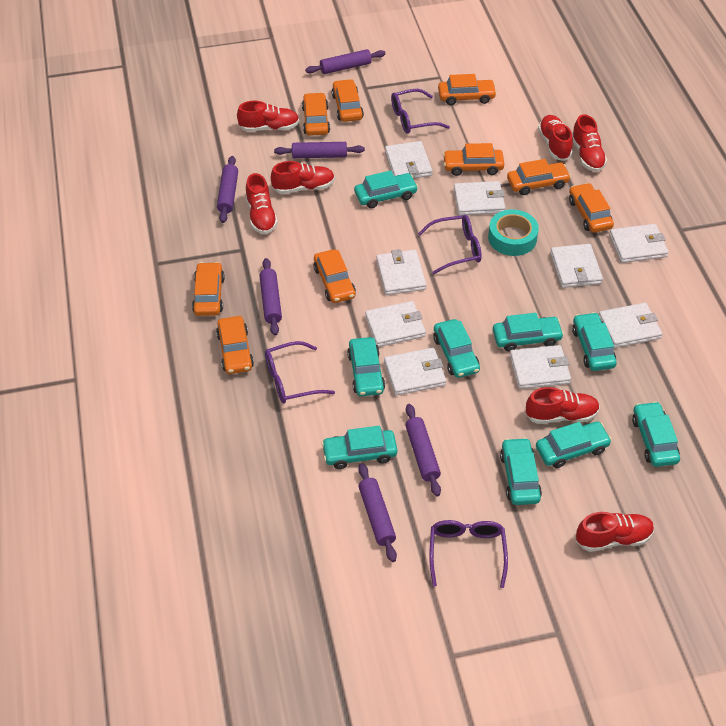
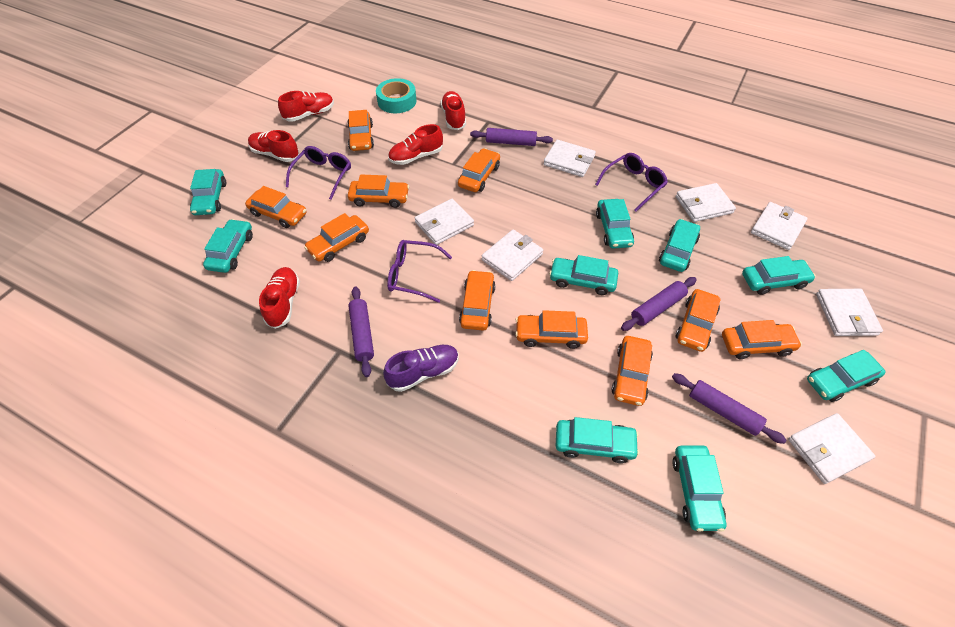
orange car: [192,262,225,316] [216,316,254,374] [302,92,330,136] [313,249,356,303] [332,79,364,122] [438,74,497,105] [443,143,504,176] [507,159,571,195] [569,183,614,233] = 9 -> [245,186,306,228] [304,213,369,262] [348,110,374,151] [348,175,409,208] [458,148,500,192] [459,270,496,330] [515,310,588,349] [611,336,653,406] [676,289,721,352] [722,320,802,359] = 10
purple glasses: [265,341,335,404] [391,89,450,134] [418,215,482,274] [429,520,508,588] = 4 -> [286,146,351,200] [387,240,452,303] [595,153,668,212] = 3
purple rolling pin: [217,156,238,223] [259,258,282,336] [274,142,365,158] [305,49,386,74] [358,463,397,562] [405,404,441,496] = 6 -> [348,286,374,377] [470,128,553,146] [621,277,697,331] [672,373,786,444] = 4
purple shoe: none = 0 -> [383,345,459,392] = 1
red shoe: [237,101,299,132] [246,173,278,234] [271,161,335,194] [525,387,600,424] [538,115,573,161] [572,114,607,172] [576,512,654,552] = 7 -> [248,130,299,162] [259,267,300,329] [278,91,334,122] [388,124,443,165] [440,91,466,130] = 5
white wallet: [365,301,426,347] [376,249,426,295] [384,348,446,396] [385,141,432,178] [454,181,505,216] [510,345,571,389] [550,244,603,288] [599,303,662,348] [609,224,669,263] = 9 -> [415,199,474,245] [482,229,543,281] [544,140,596,177] [676,183,736,222] [751,202,808,250] [788,413,876,484] [816,289,883,336] = 7

